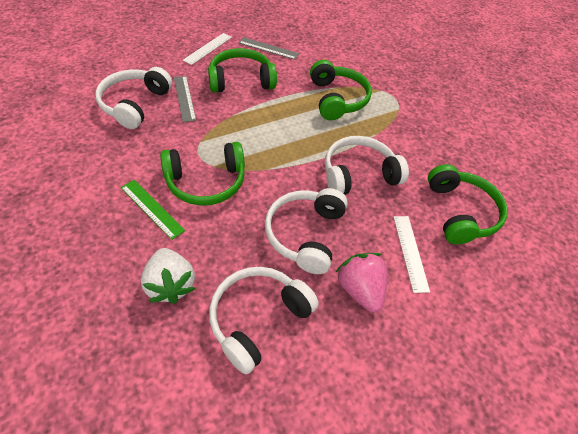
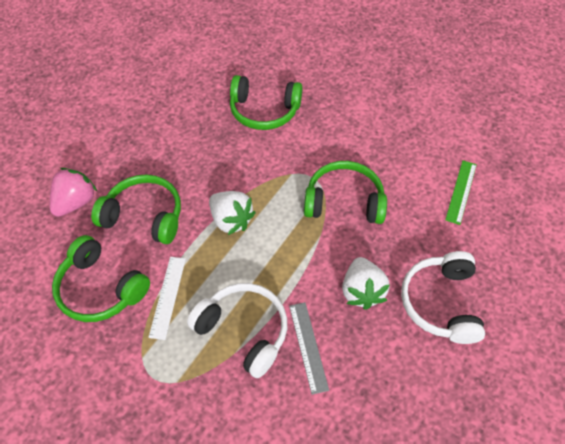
grey ruler: [174,76,196,122] [239,37,299,60] = 2 -> [289,302,329,395] = 1
white headphones: [95,67,172,129] [209,267,319,374] [265,188,348,274] [325,136,409,195] = 4 -> [187,283,287,378] [401,251,485,344] = 2
white ruler: [183,33,232,65] [394,216,430,293] = 2 -> [148,257,186,340] = 1
white strawberry: [141,248,195,304] = 1 -> [209,191,256,235] [342,257,390,310] = 2

